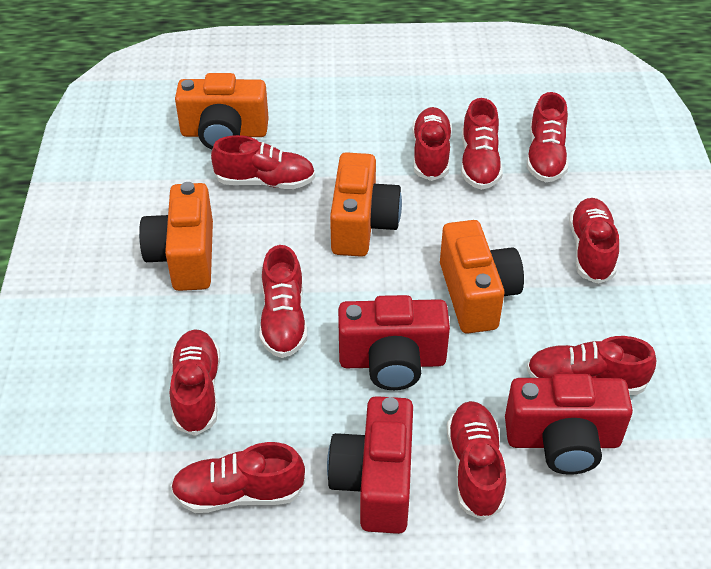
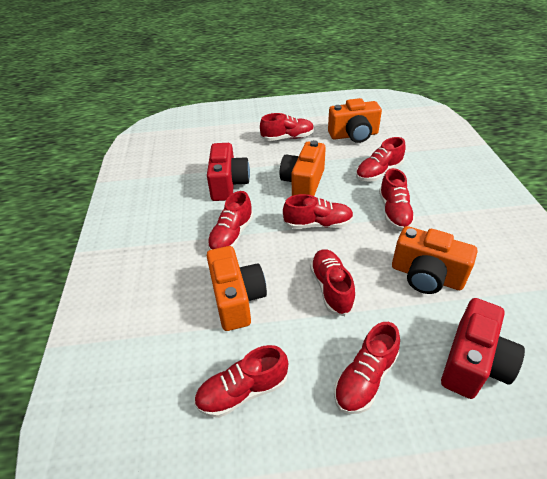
red camera: [327,396,413,534] [338,295,450,390] [505,374,633,475] = 3 -> [207,143,250,201] [441,298,525,399] = 2
red shoe: [170,329,220,436] [171,442,305,513] [211,135,315,189] [260,245,307,358] [412,107,452,181] [446,401,506,520] [461,98,503,190] [527,92,568,182] [527,336,656,395] [569,198,619,284] = 10 -> [194,345,288,418] [207,191,254,250] [260,113,314,141] [283,194,354,229] [310,249,356,316] [334,322,400,414] [356,137,406,182] [379,168,415,230] = 8

